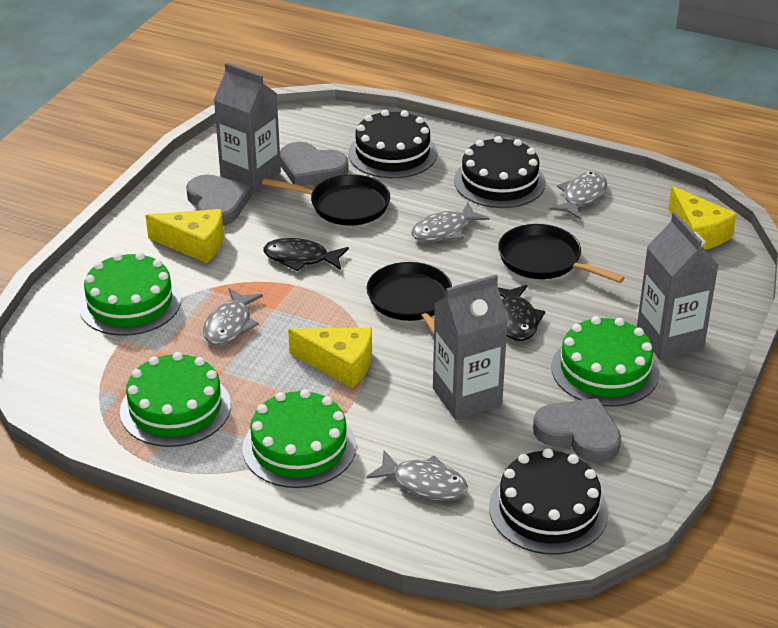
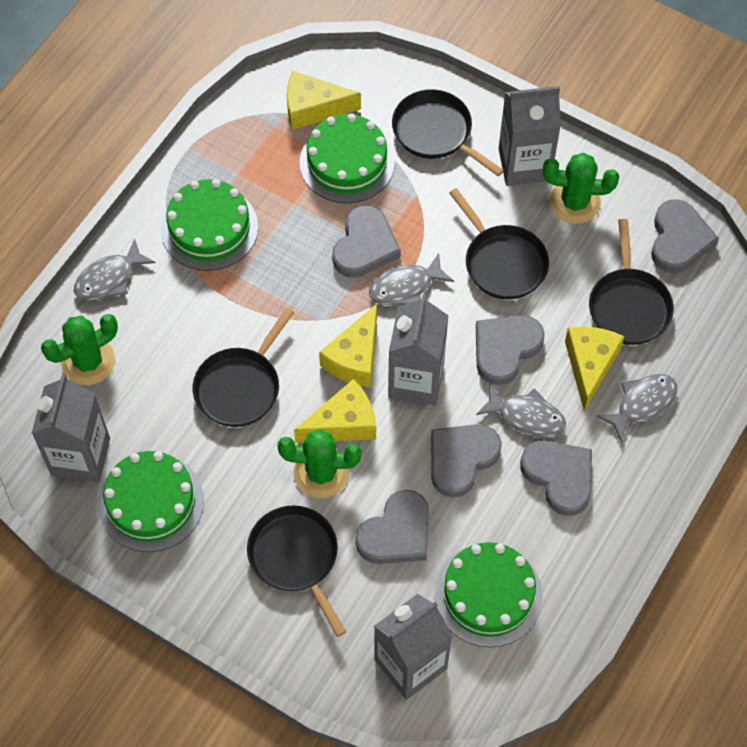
black cake: [348,109,437,178] [454,136,546,208] [489,448,609,555] = 3 -> none = 0
black fish: [263,238,349,271] [498,285,545,341] = 2 -> none = 0
black pan: [262,174,390,226] [367,262,452,334] [498,224,625,283] = 3 -> [193,308,294,427] [247,506,346,637] [392,89,504,176] [449,188,549,299] [589,219,674,345] = 5
green cactus: none = 0 -> [41,314,118,385] [278,429,361,498] [543,153,619,224] = 3
grey carton: [214,62,281,192] [433,275,508,420] [637,212,718,360] = 3 -> [31,374,110,483] [374,594,452,700] [388,294,449,406] [499,86,561,186] = 4
grey heart: [186,174,252,226] [280,142,348,186] [533,398,621,463] = 3 -> [332,205,401,278] [355,490,429,564] [431,424,502,498] [476,315,545,385] [520,440,592,516] [651,199,719,273] = 6
yellow cheese: [145,209,224,263] [288,327,372,388] [668,186,737,250] = 3 -> [287,71,361,130] [294,379,376,443] [319,304,377,387] [565,327,625,411] = 4

